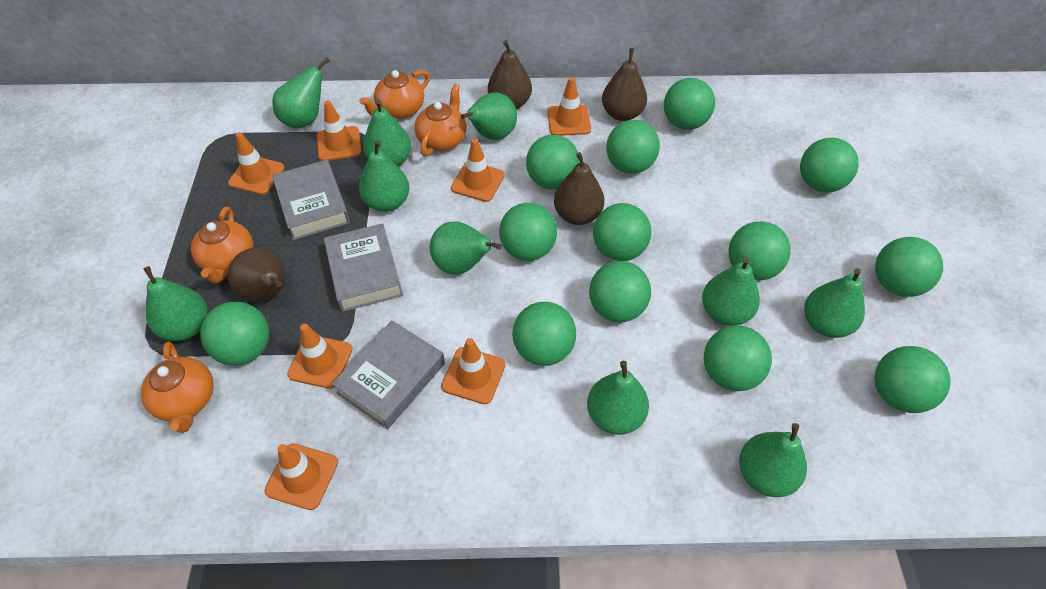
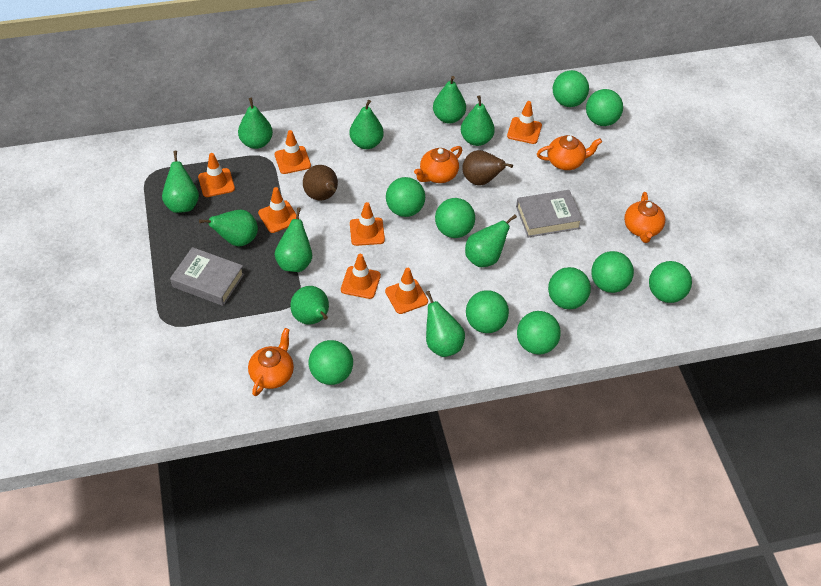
brown pear: [228,248,286,302] [488,40,532,109] [554,152,605,225] [602,48,647,121] = 4 -> [303,165,338,201] [462,150,513,185] = 2
green ball: [200,302,269,366] [499,203,557,261] [512,302,576,366] [526,135,580,189] [589,261,651,322] [593,203,652,261] [606,120,660,174] [664,78,715,130] [704,326,772,391] [729,221,791,280] [800,138,859,193] [875,237,943,297] [875,346,951,413] = 13 -> [309,340,353,385] [386,177,425,217] [435,198,475,238] [466,290,509,333] [517,311,561,354] [548,267,591,309] [553,70,589,107] [586,89,623,126] [591,251,634,293] [649,261,692,303] = 10
grey book: [272,160,350,240] [324,223,403,312] [332,320,445,429] = 3 -> [170,247,244,306] [516,190,582,237] = 2

